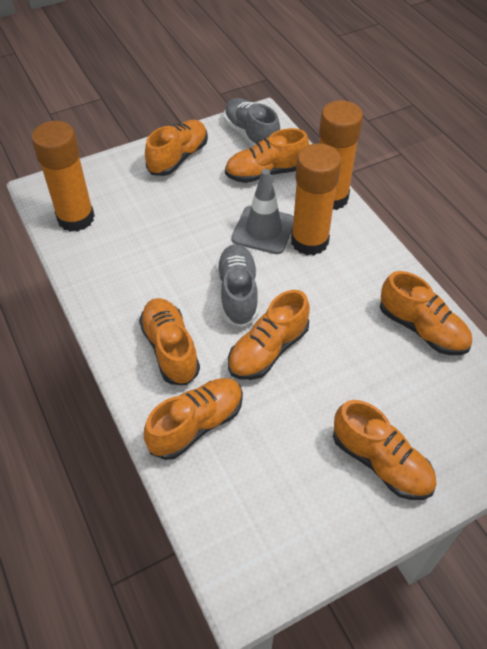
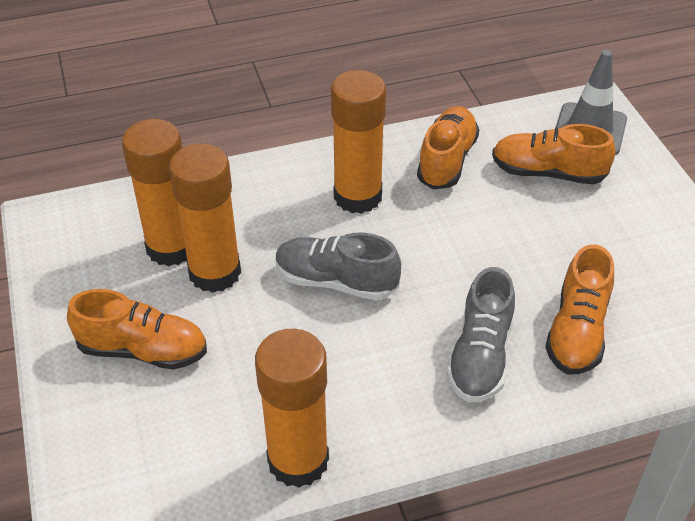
orange glue stick: [31,121,95,232] [291,143,341,255] [319,100,363,210] = 3 -> [122,119,187,266] [169,144,241,293] [255,328,329,488] [331,70,386,214] = 4
orange shoe: [139,298,200,385] [144,378,243,460] [145,120,208,176] [225,128,309,183] [228,290,310,380] [333,400,436,500] [380,271,472,355] = 7 -> [67,289,207,370] [417,106,479,190] [492,124,615,185] [545,244,614,374] = 4

